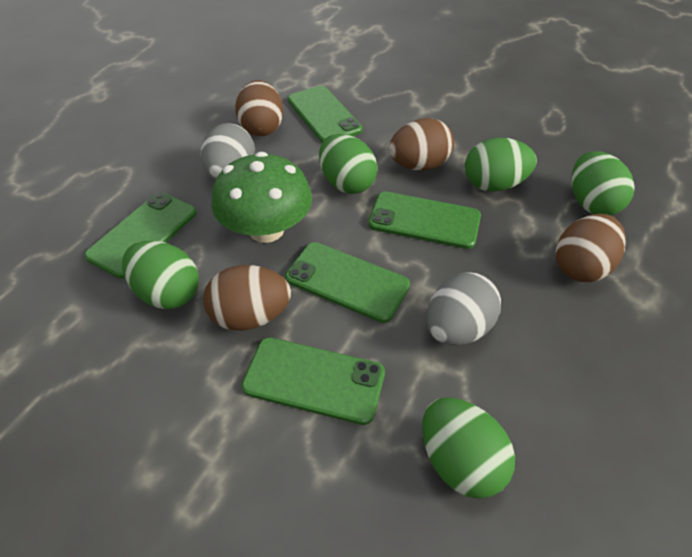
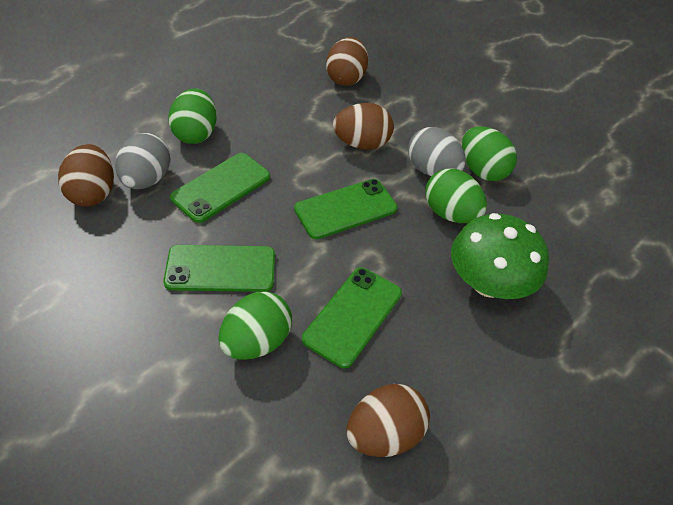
green egg: [122,241,199,309] [319,134,378,194] [422,397,515,499] [465,138,537,192] [571,151,635,216] = 5 -> [168,89,217,144] [218,292,292,360] [425,168,487,223] [462,126,517,181] = 4
green phone: [84,192,197,279] [241,337,385,425] [285,242,410,323] [288,86,362,142] [368,192,481,249] = 5 -> [163,245,275,292] [170,153,270,223] [294,179,398,239] [302,267,402,368] = 4

